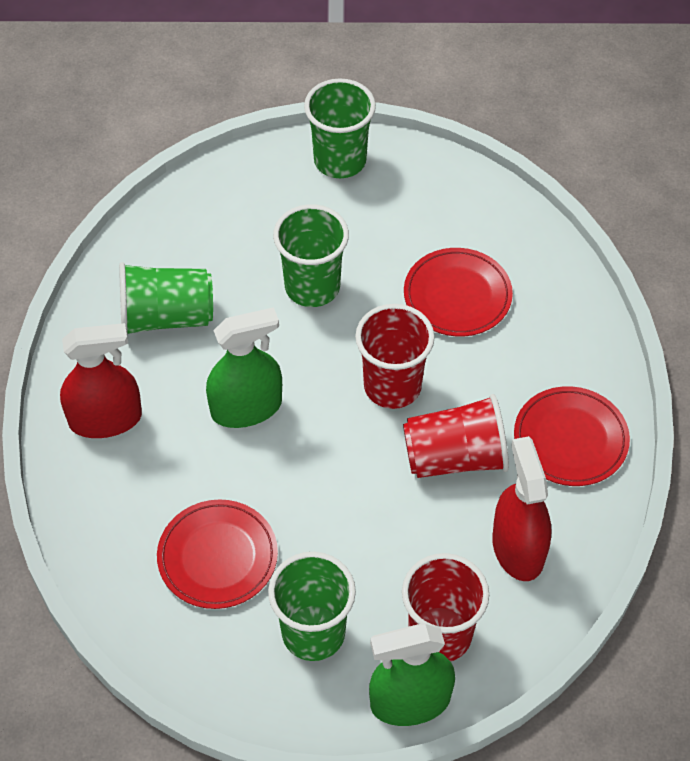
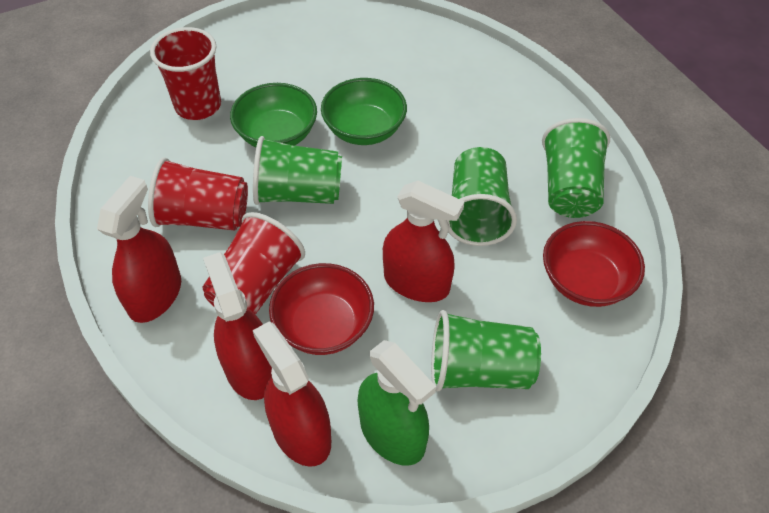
green bowl: none = 0 -> [230,83,317,147] [321,78,407,145] = 2
green spray bottle: [206,307,282,428] [369,623,455,726] = 2 -> [358,340,436,466] = 1
red bowl: none = 0 -> [269,263,374,355] [543,221,645,307] = 2
red plate: [157,500,278,609] [404,248,513,337] [514,386,630,486] = 3 -> none = 0
red spray bottle: [60,323,142,438] [492,436,551,581] = 2 -> [97,176,181,323] [203,252,272,400] [253,321,331,467] [383,181,464,302] = 4

